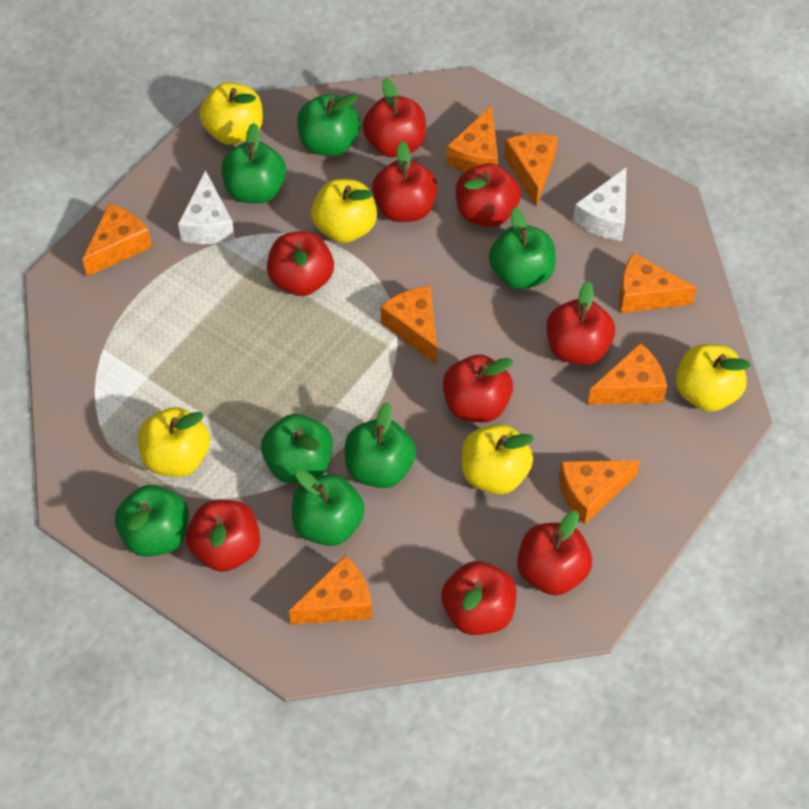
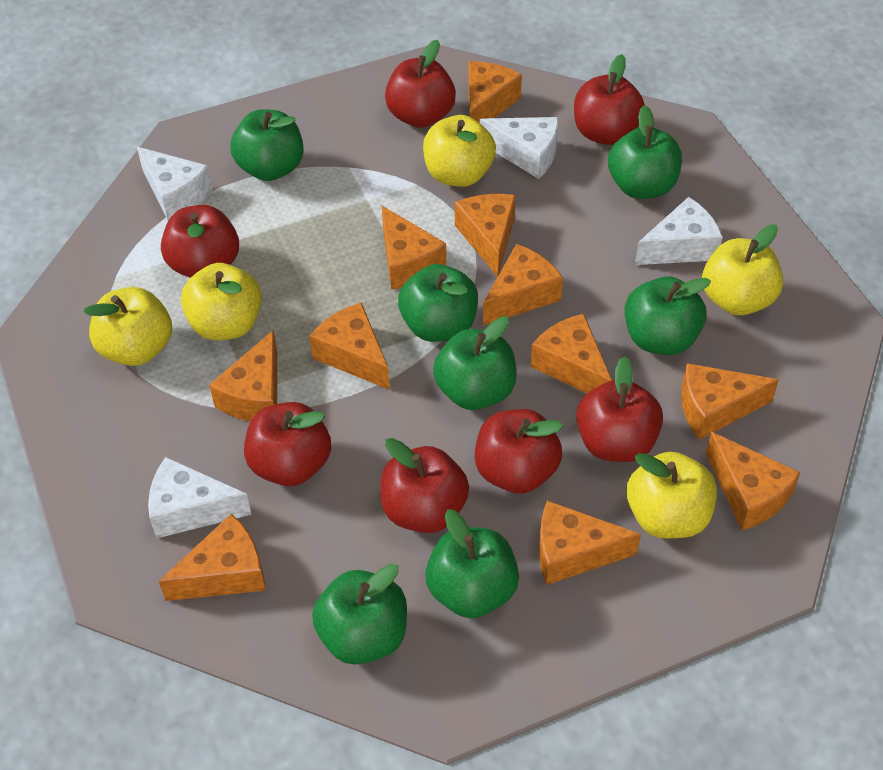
orange cheese: [82,203,152,277] [289,555,372,625] [380,286,437,364] [447,105,498,172] [504,134,558,206] [559,460,640,525] [588,343,667,405] [619,253,697,313] = 8 -> [159,514,266,601] [209,330,277,422] [309,302,390,390] [382,206,446,289] [455,194,516,277] [468,61,522,123] [483,244,563,325] [530,314,612,393] [539,501,641,585] [681,363,779,440] [706,432,800,530] = 11
red apple: [186,500,260,572] [267,231,334,296] [363,78,426,157] [372,141,437,222] [441,561,517,635] [443,354,513,422] [456,163,521,227] [517,510,592,595] [546,281,615,365] = 9 -> [161,205,239,278] [244,402,331,486] [380,438,469,533] [385,40,456,128] [475,409,563,494] [574,54,645,145] [576,356,663,462] = 7
white cheese: [178,170,235,244] [573,168,626,241] = 2 -> [137,147,213,221] [148,457,252,538] [480,117,558,179] [635,197,723,265] = 4

